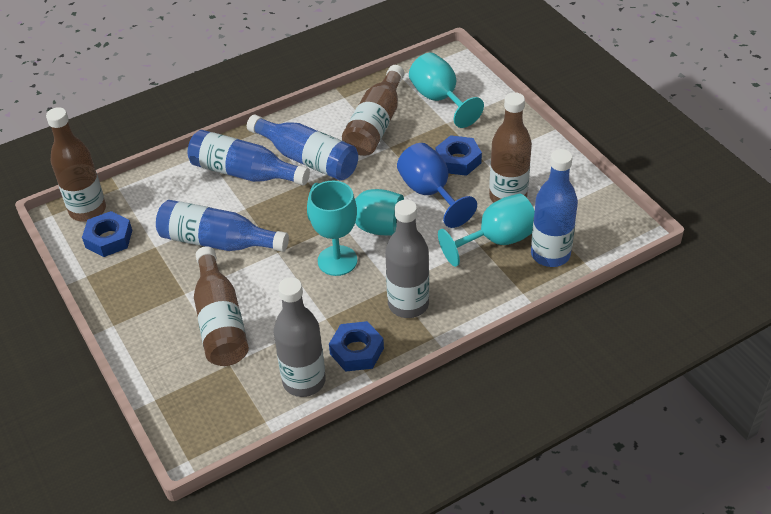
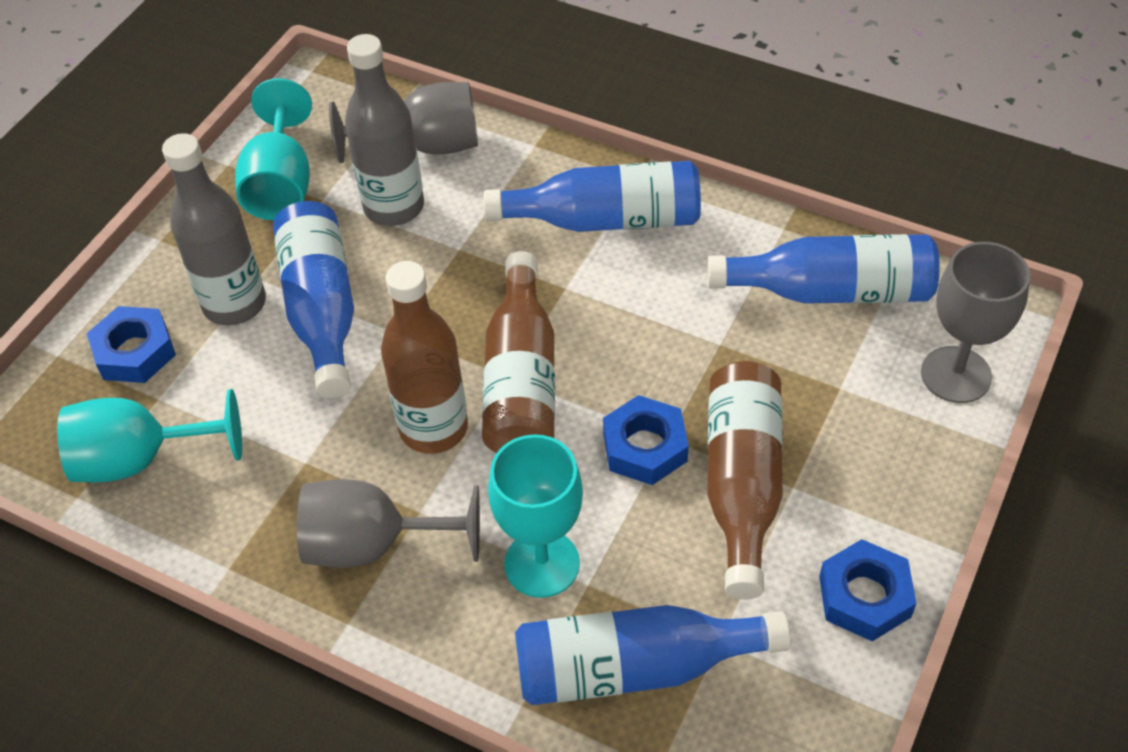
blue goblet: [397,143,477,228] = 1 -> none = 0
brown bottle: [46,107,106,222] [194,246,249,366] [342,65,405,156] [489,92,532,203] = 4 -> [381,261,468,454] [482,251,555,453] [707,361,783,599] = 3
grey goblet: none = 0 -> [297,479,480,568] [329,82,478,163] [921,242,1030,403] = 3
turquoise goblet: [307,183,404,235] [308,181,357,276] [409,53,484,128] [438,194,535,267] = 4 -> [57,389,242,482] [235,78,312,220] [488,434,583,598] = 3

